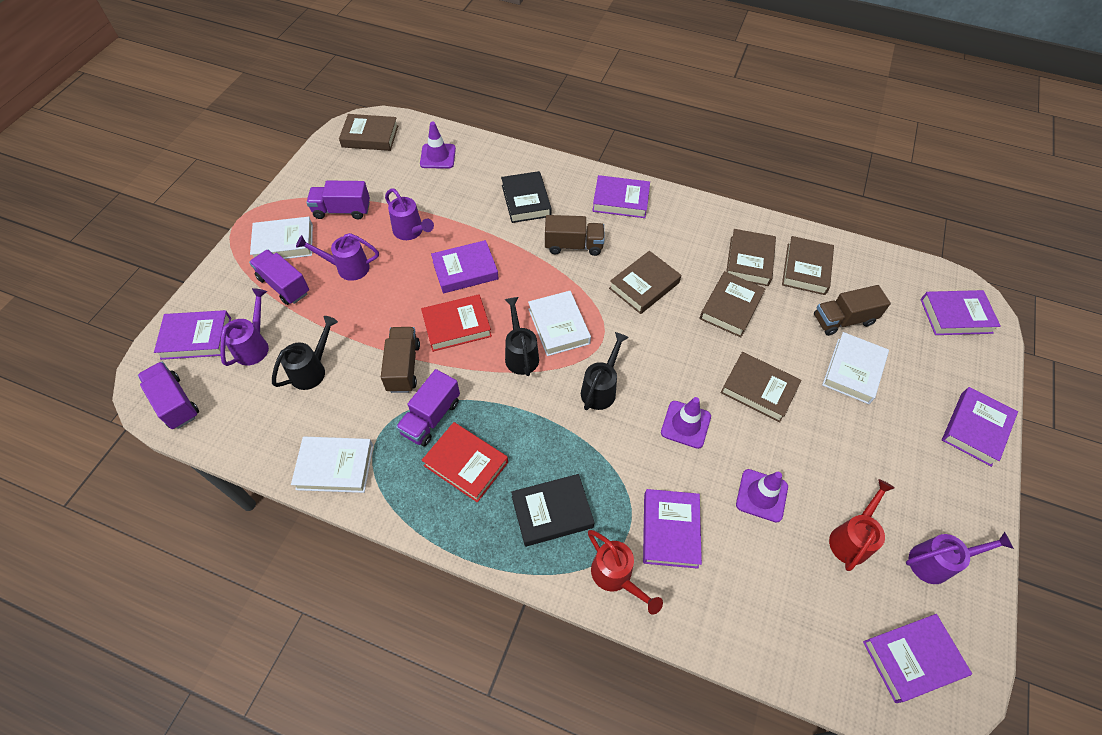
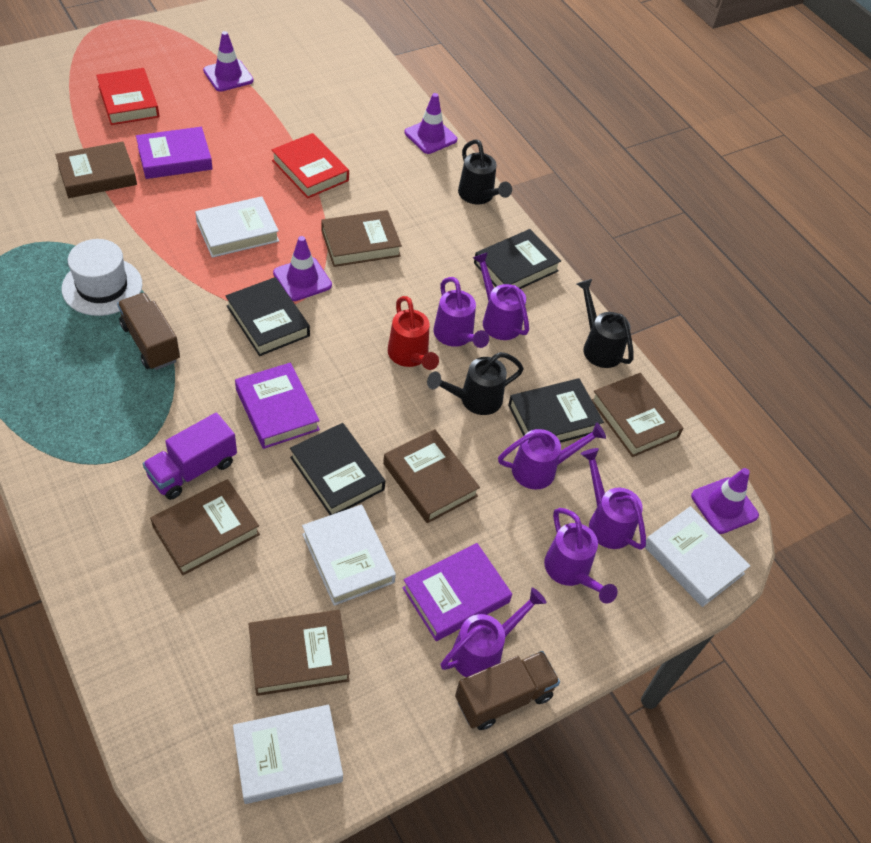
black book: [501,171,552,223] [511,474,595,547] = 2 -> [226,277,310,356] [290,423,385,515] [474,229,561,289] [508,378,604,443] = 4
brown truck: [381,327,420,393] [545,215,604,256] [814,285,891,336] = 3 -> [117,293,180,370] [455,651,560,730] = 2
purple book: [154,310,231,360] [431,240,499,293] [592,175,650,218] [643,489,702,569] [863,614,972,703] [920,290,1001,335] [942,387,1018,467] = 7 -> [136,127,212,179] [235,363,320,449] [403,543,512,641] = 3
purple traffic cone: [420,122,456,169] [661,397,711,449] [736,469,788,522] = 3 -> [203,31,254,92] [273,236,332,301] [404,93,457,154] [691,468,759,534] = 4
purple truck: [138,362,199,429] [249,250,309,305] [306,180,370,220] [396,369,460,446] = 4 -> [143,413,237,500] = 1
purple watering can: [220,288,269,366] [296,233,379,281] [385,188,434,240] [906,532,1014,584] = 4 -> [433,277,489,348] [441,587,546,677] [473,252,529,340] [498,422,606,490] [544,508,618,604] [581,448,646,550] = 6
red watering can: [588,530,663,615] [829,479,895,571] = 2 -> [388,296,439,370] = 1
white hat: none = 0 -> [62,239,142,316] = 1

